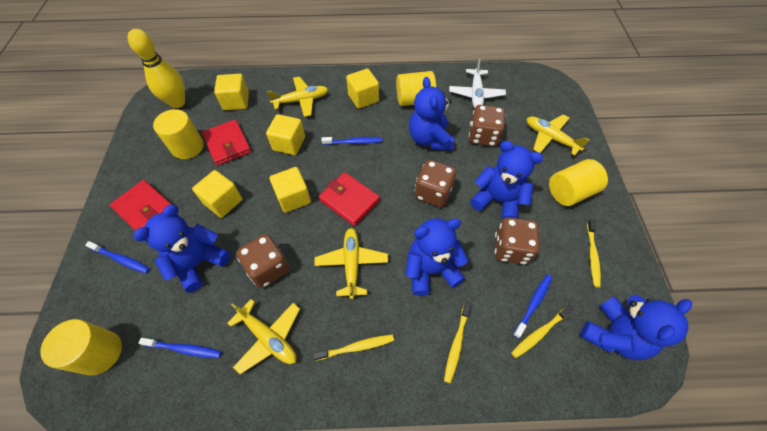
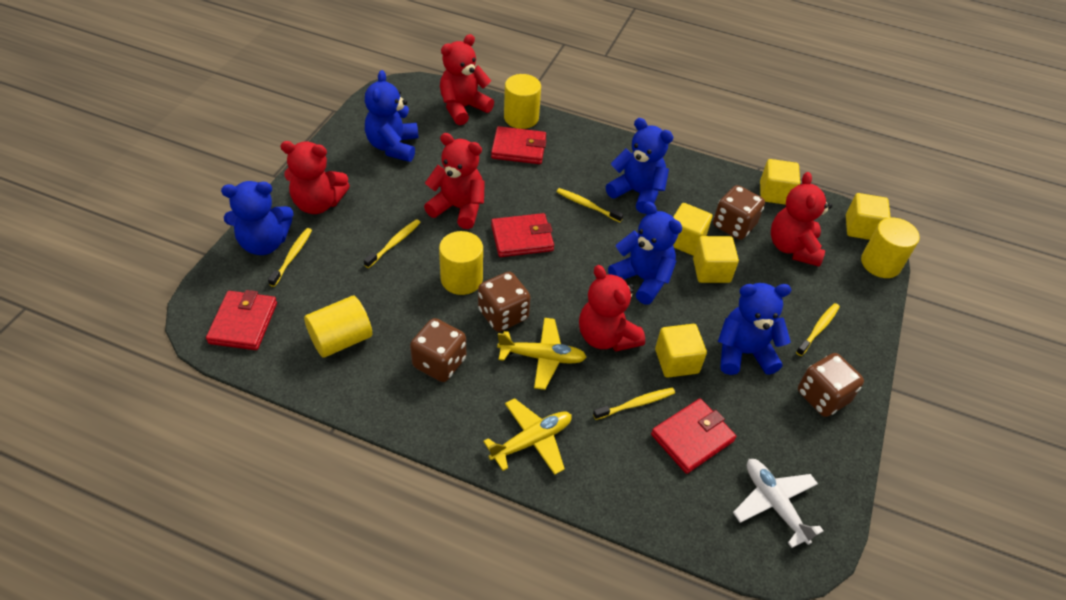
blue toothbrush: [85,241,150,273] [139,338,221,358] [322,137,382,145] [513,274,552,338] = 4 -> none = 0
red teddy bear: none = 0 -> [280,141,350,214] [424,133,485,229] [440,34,494,125] [579,265,645,351] [771,172,832,267] = 5
red wallet: [110,180,172,231] [202,120,251,166] [319,172,380,226] = 3 -> [206,290,277,350] [491,126,546,164] [491,213,554,257] [651,399,736,474] = 4
yellow bowling pin: [128,29,185,108] = 1 -> none = 0
yellow plane: [227,299,300,374] [267,76,328,117] [314,228,388,299] [527,114,589,156] = 4 -> [483,398,572,475] [497,318,586,390] = 2
yellow toothbrush: [313,334,394,361] [444,302,471,383] [511,305,574,358] [587,219,601,287] = 4 -> [268,228,312,287] [364,219,421,268] [556,188,623,222] [593,387,675,420] [796,303,840,356] = 5

